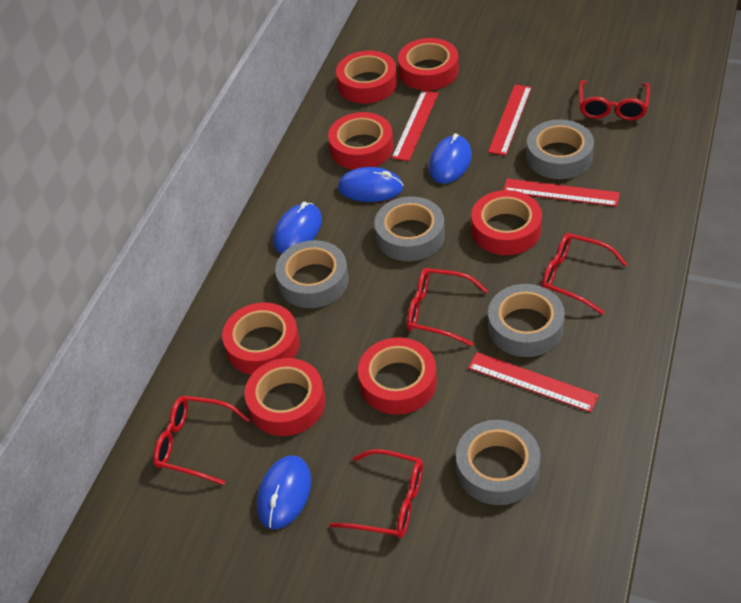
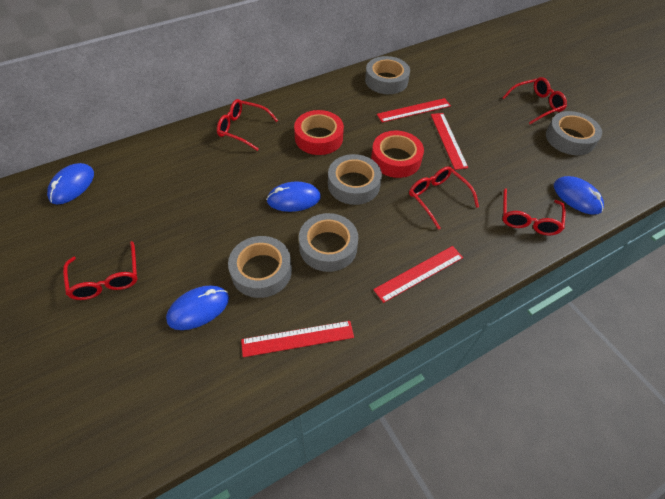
red tape: [222,303,300,375] [245,358,325,436] [328,112,393,170] [336,50,397,104] [358,337,437,415] [398,38,459,90] [471,190,542,255] = 7 -> [294,110,344,155] [371,131,424,178] = 2

